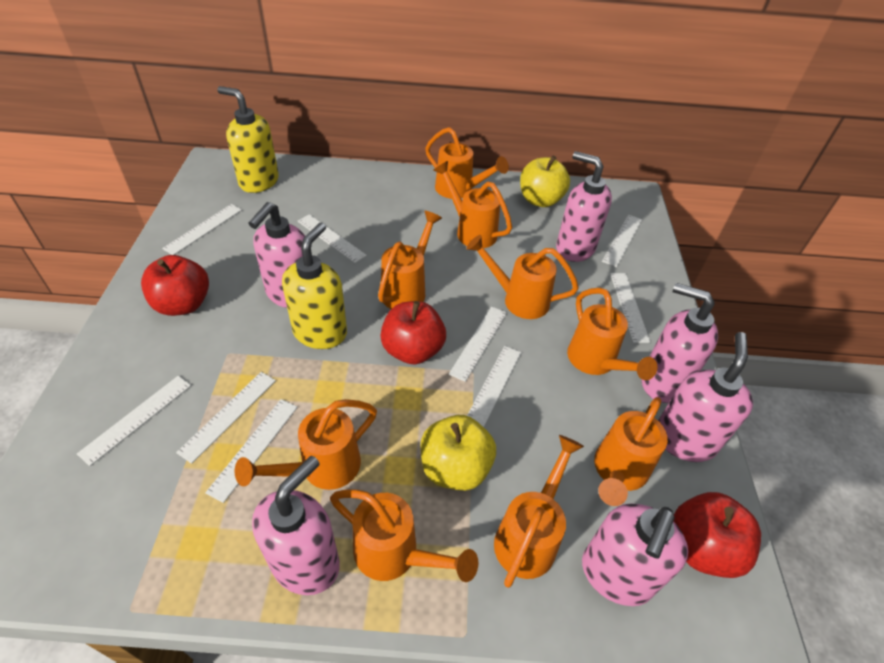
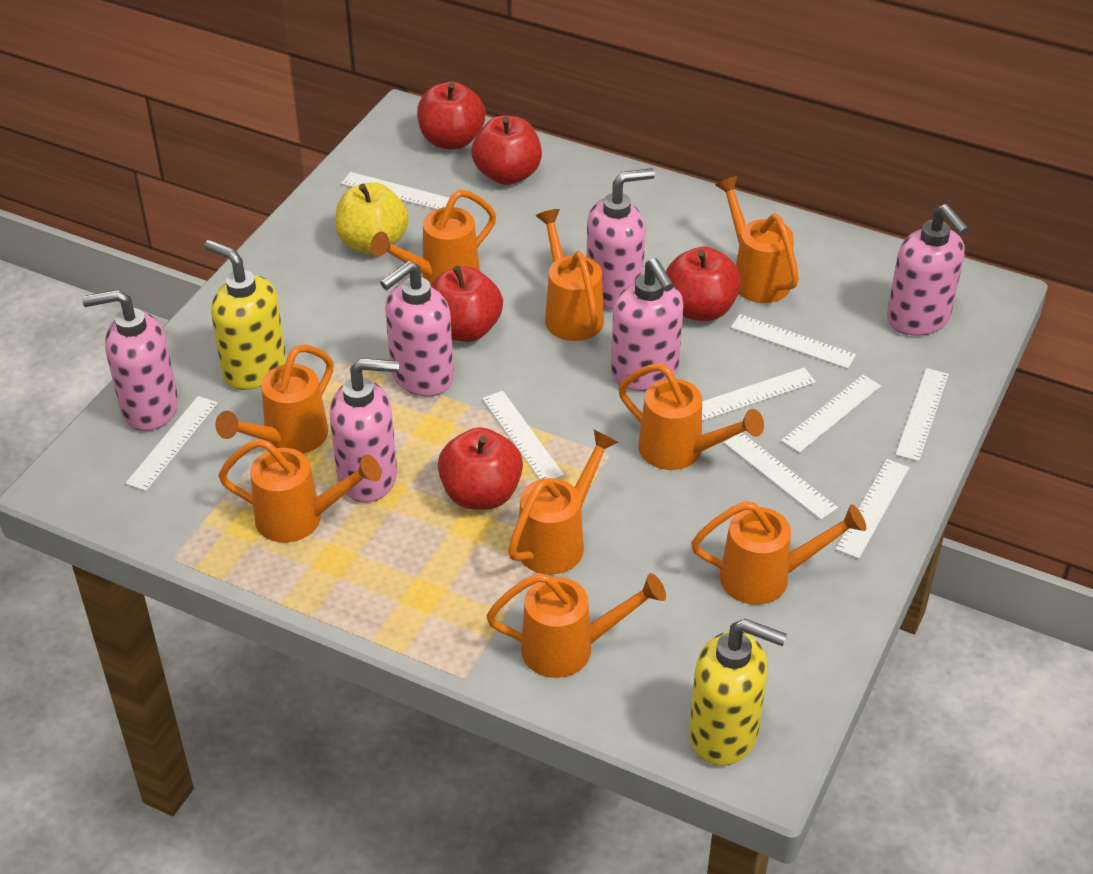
red apple: [141,255,209,316] [380,301,446,364] [674,492,761,578] = 3 -> [417,82,486,150] [430,266,503,342] [438,427,523,510] [472,116,542,185] [666,246,741,321] = 5
yellow apple: [420,415,496,491] [520,155,570,207] = 2 -> [335,182,408,254] = 1

